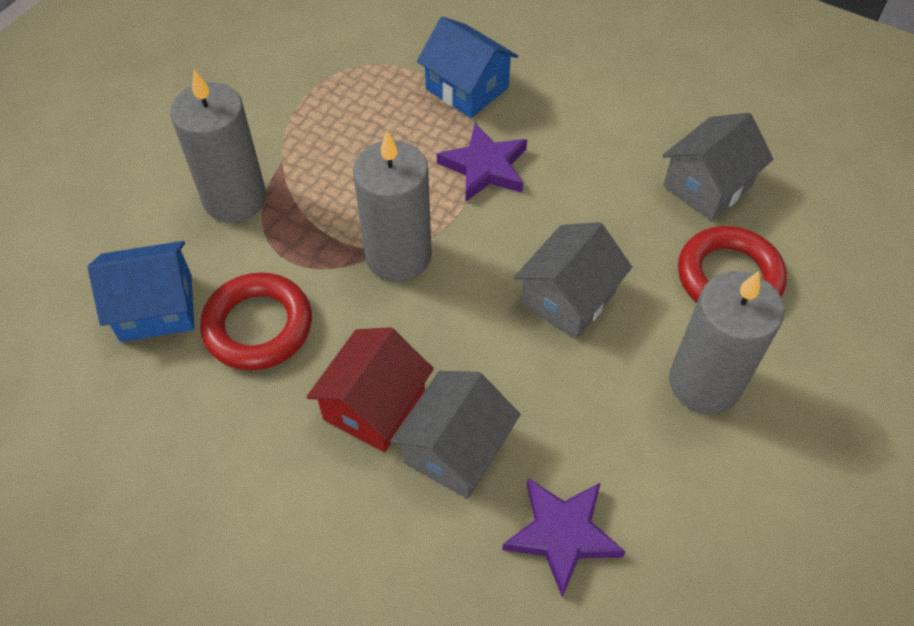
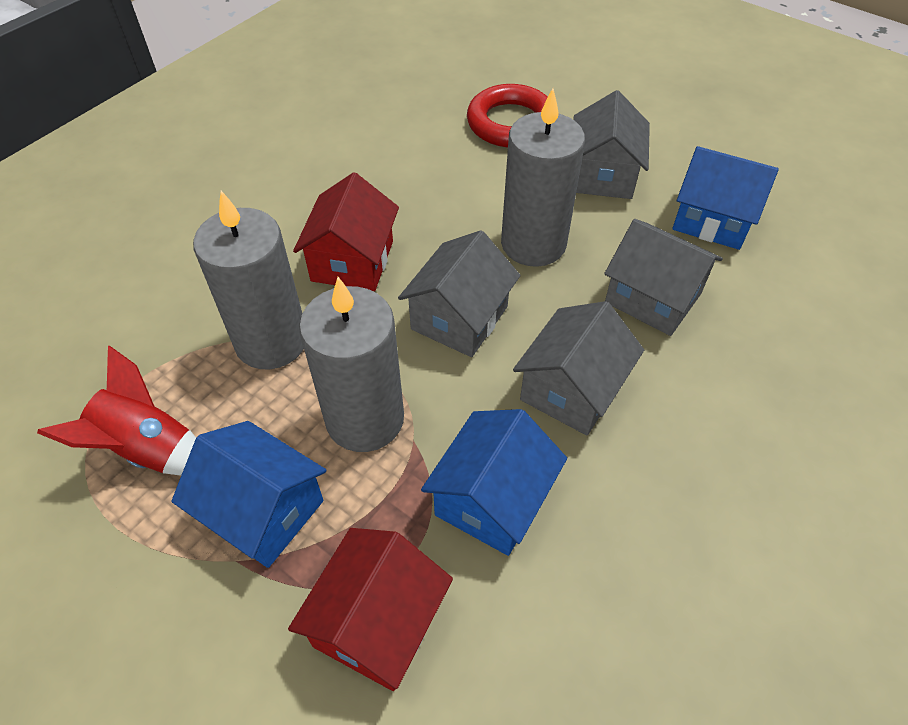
blue house: [88,241,194,342] [417,17,518,118] = 2 -> [171,421,326,568] [421,409,567,556] [672,146,779,250] = 3
grey house: [390,371,521,499] [514,222,632,340] [662,113,773,221] = 3 -> [398,230,521,357] [513,301,644,435] [573,90,650,199] [604,219,723,336] = 4
purple star: [437,123,527,202] [502,478,626,597] = 2 -> none = 0
red house: [306,327,434,453] = 1 -> [288,528,453,691] [293,172,399,291] = 2
red ring: [200,272,312,371] [678,226,787,303] = 2 -> [467,84,548,147] = 1
red rocket: none = 0 -> [37,346,196,475] = 1

